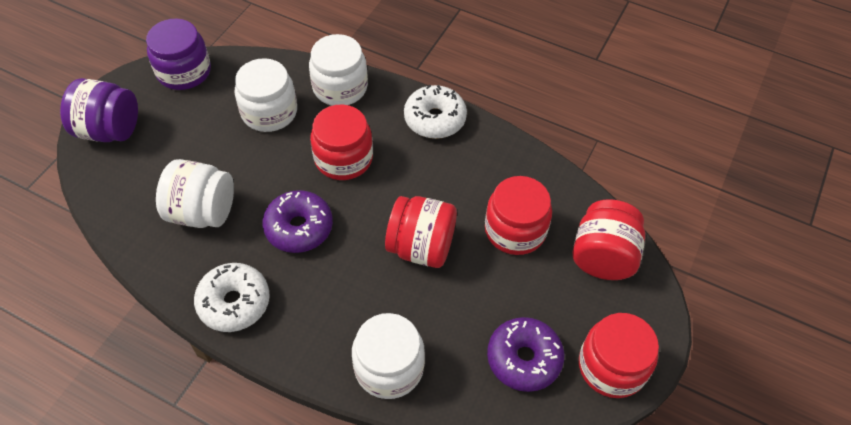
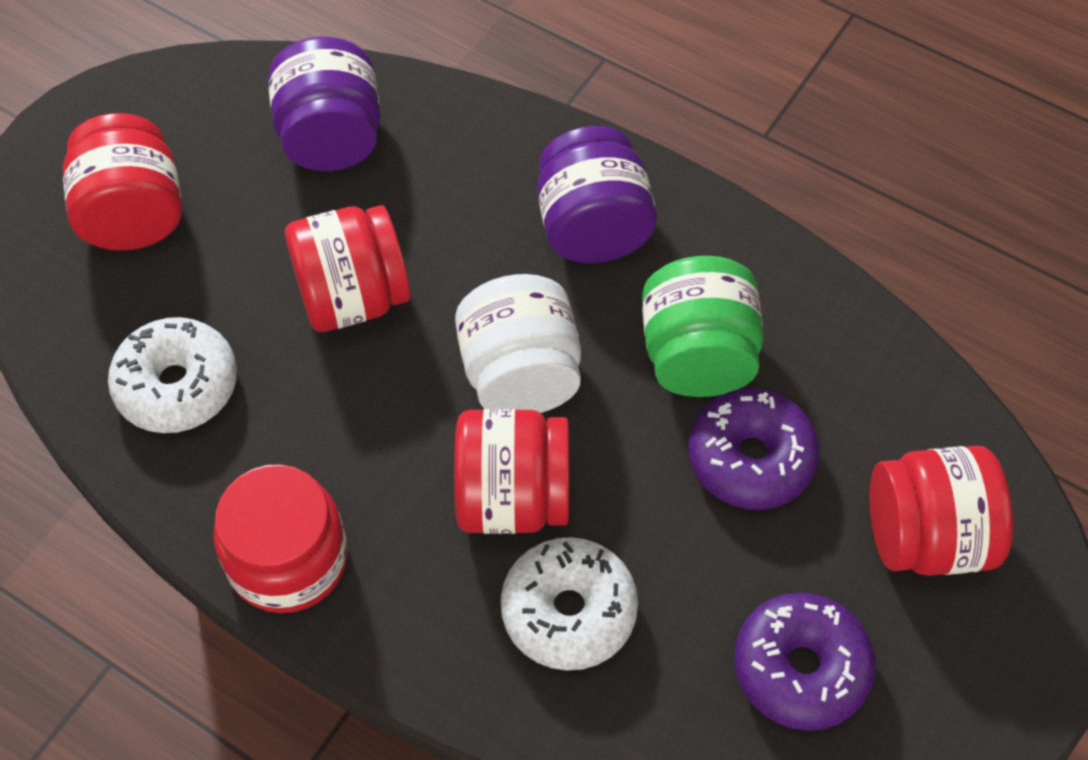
green jar: none = 0 -> [642,256,764,397] = 1
white jar: [156,159,234,228] [234,58,297,132] [309,34,368,106] [352,313,425,399] = 4 -> [455,274,581,413] = 1

